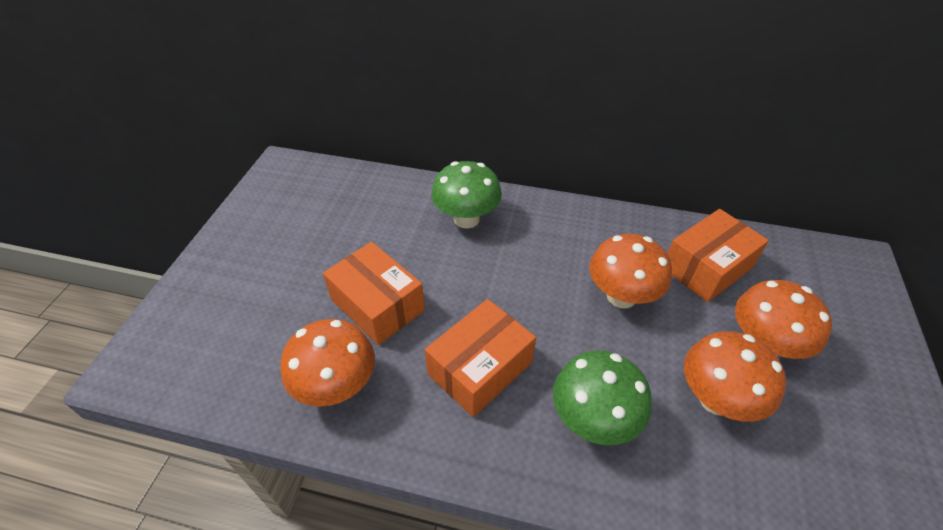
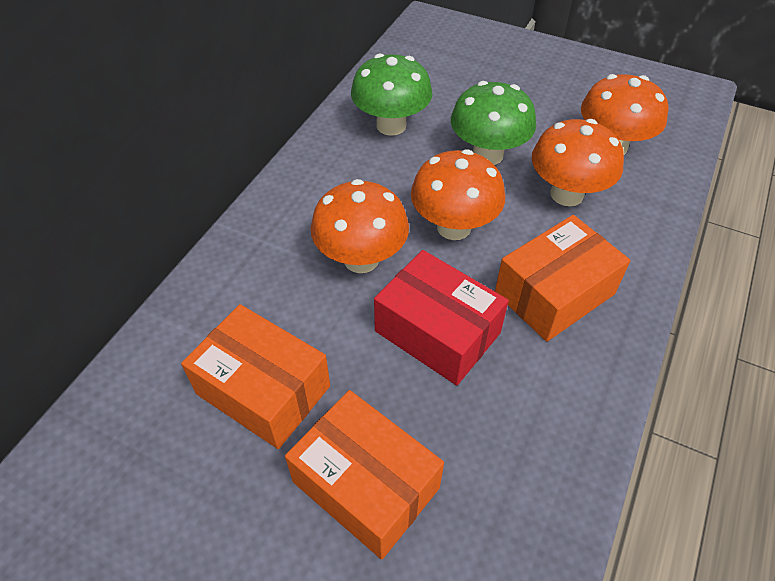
red box: none = 0 -> [374,250,509,385] = 1

